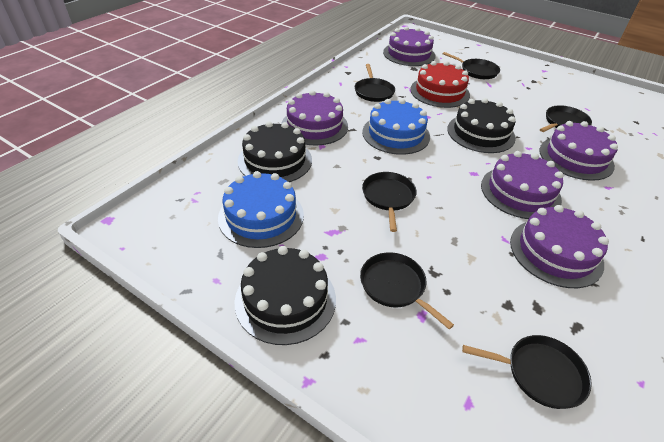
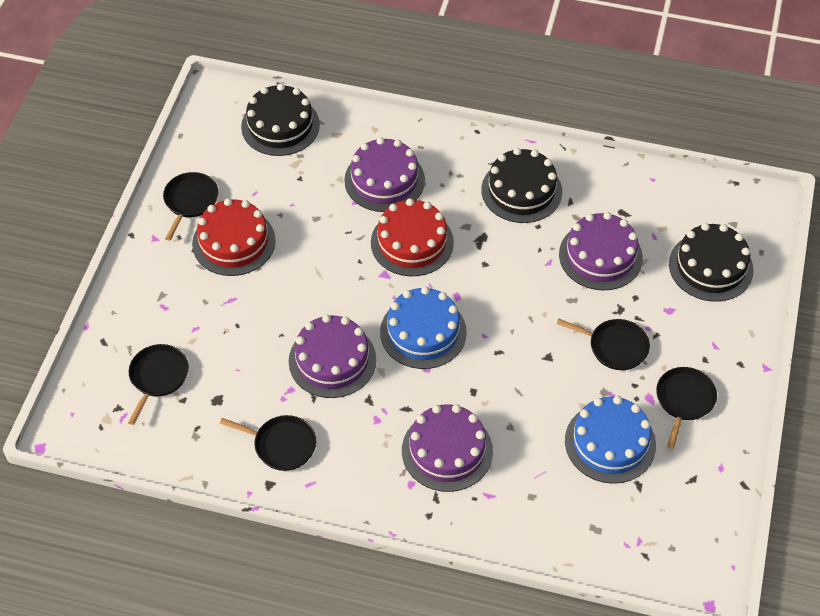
black pan: [355,64,395,102] [360,252,454,329] [362,172,417,232] [443,52,500,79] [462,335,592,409] [540,105,592,132] = 6 -> [128,344,189,425] [163,172,218,241] [220,415,316,471] [556,318,650,370] [656,367,717,449] = 5
purple cake: [282,90,348,145] [383,26,436,66] [481,151,563,219] [510,205,609,288] [539,121,618,181] = 5 -> [289,314,376,398] [344,137,425,212] [402,404,493,492] [559,212,643,291] = 4
red cake: [410,61,470,108] = 1 -> [192,198,276,276] [371,198,454,276] = 2

